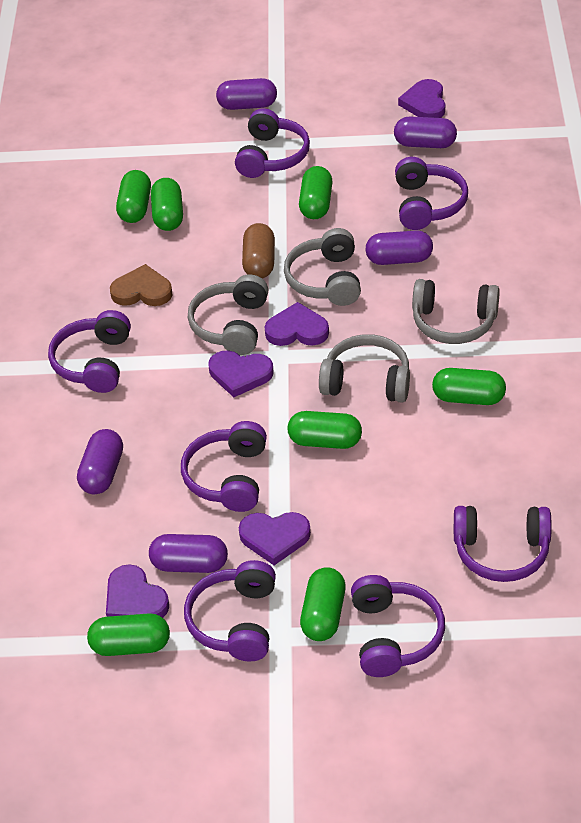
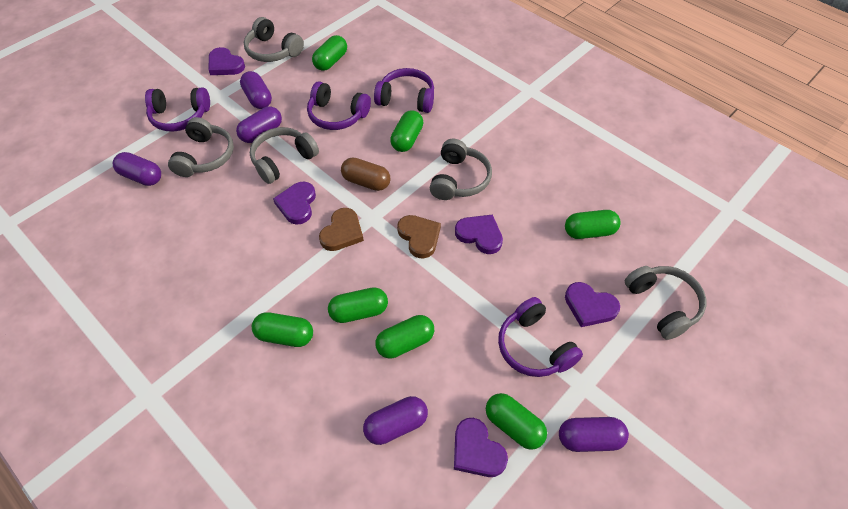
brown heart: [110,264,172,306] = 1 -> [319,208,364,251] [397,215,441,258] = 2
grey headphones: [188,274,268,355] [284,228,361,306] [319,334,410,403] [412,279,500,344] = 4 -> [168,117,234,177] [244,17,304,62] [250,127,319,184] [430,139,492,200] [625,266,706,340] = 5
purple headphones: [48,310,131,393] [181,421,267,512] [184,560,276,661] [235,108,310,178] [351,575,445,677] [395,157,468,230] [454,506,552,582] = 7 -> [145,88,210,132] [307,81,371,130] [374,68,434,113] [498,297,583,377] = 4

